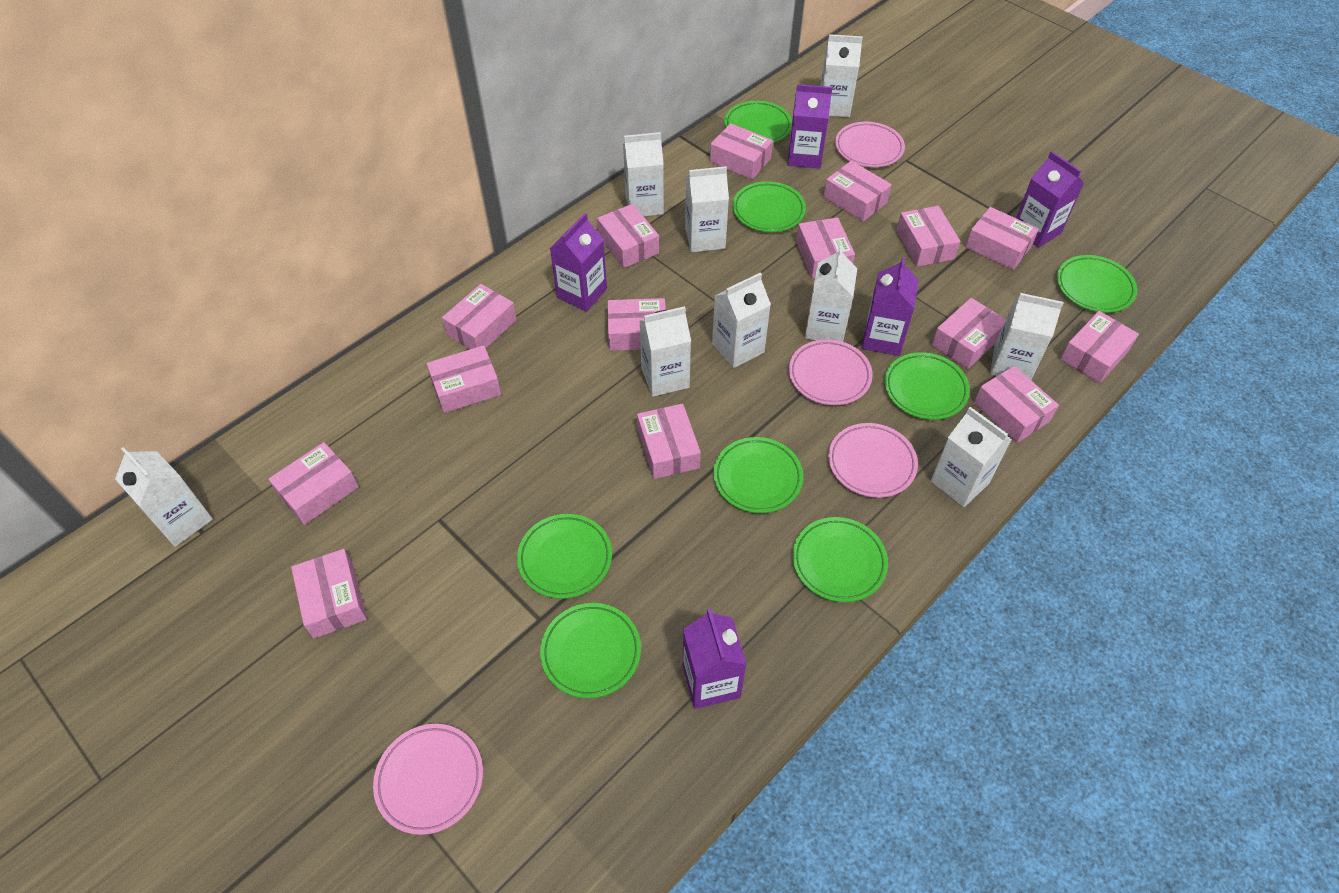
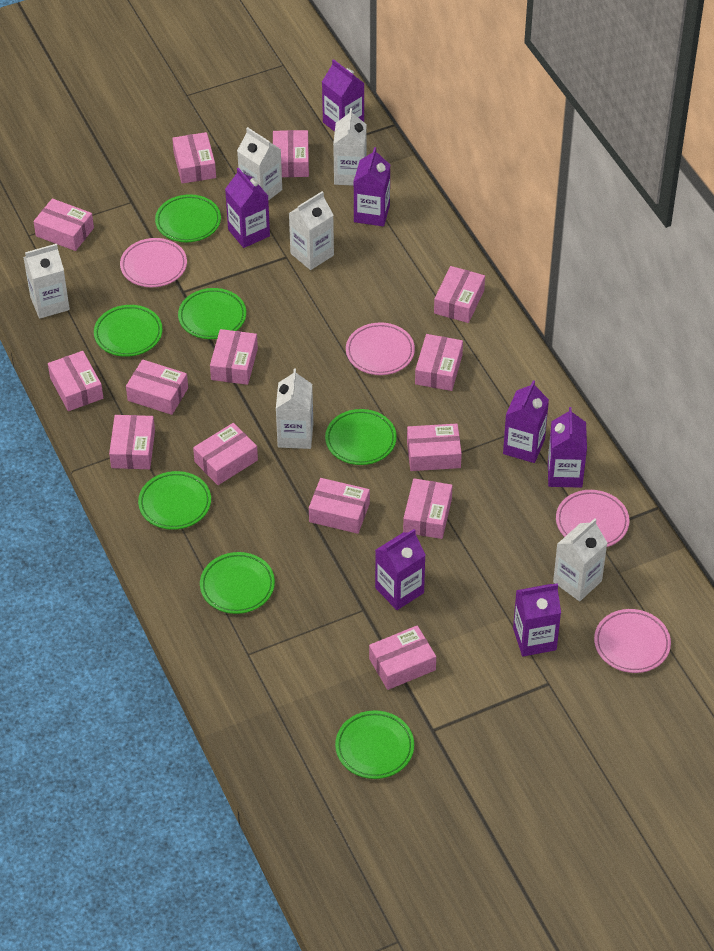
green plate: [517,514,612,599] [540,603,641,698] [713,437,803,513] [724,101,792,143] [733,181,806,232] [792,517,888,602] [884,352,970,420] [1057,255,1137,313] = 8 -> [94,305,163,357] [138,471,211,530] [155,194,221,242] [178,288,246,339] [200,552,275,614] [325,409,397,465] [335,710,414,779] = 7
pink box: [268,442,359,525] [291,549,367,638] [427,345,501,413] [442,284,517,349] [597,204,659,268] [608,298,666,351] [637,404,701,479] [710,123,773,180] [796,217,855,279] [823,161,892,222] [896,206,961,267] [932,298,1006,369] [965,207,1039,270] [974,366,1059,443] [1060,311,1139,383] = 15 -> [33,198,94,251] [48,351,103,411] [109,415,155,469] [126,359,188,415] [172,132,216,184] [193,423,258,485] [210,329,258,385] [273,130,309,177] [309,478,370,534] [369,625,436,690] [403,478,452,539] [407,424,462,471] [415,334,463,391] [434,266,485,323] = 14
purple carton: [550,213,607,312] [682,609,747,709] [788,84,832,169] [862,257,918,356] [1016,151,1084,248] = 5 -> [225,168,270,248] [322,59,365,132] [354,147,390,226] [375,529,425,610] [503,380,549,463] [513,583,561,656] [548,407,587,488] = 7
white carton: [115,447,213,547] [623,132,664,216] [639,306,691,397] [685,166,729,252] [712,272,771,368] [805,246,857,342] [821,34,863,117] [931,407,1012,507] [990,293,1064,380] = 9 -> [23,244,70,319] [237,127,282,201] [276,368,313,449] [289,191,334,270] [333,108,367,186] [553,518,607,601] = 6

